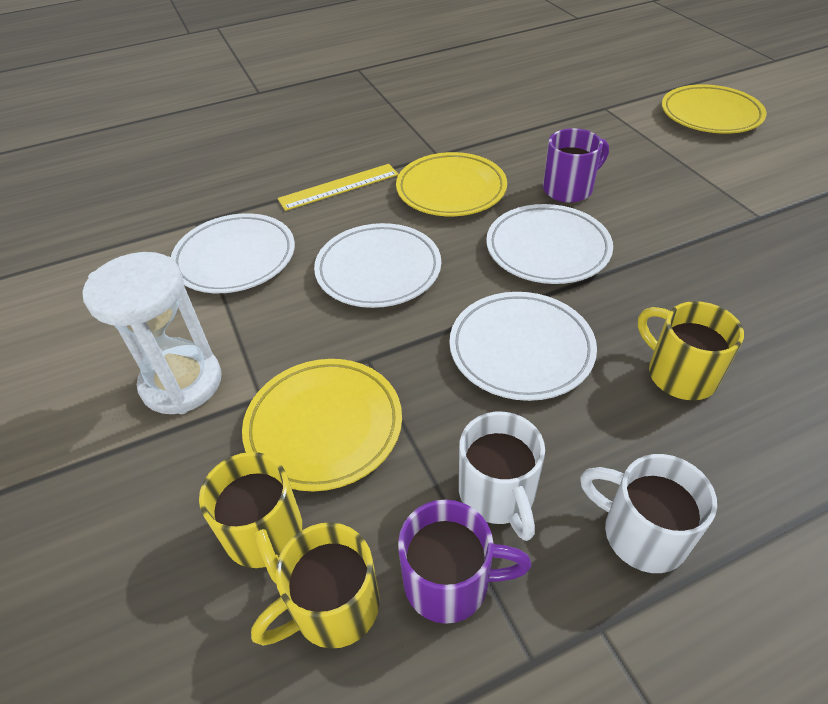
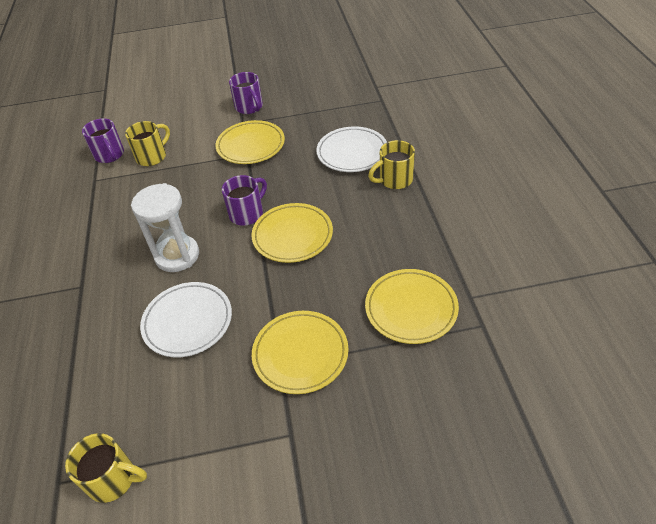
purple mug: [398,500,532,624] [543,128,609,203] = 2 -> [82,118,124,163] [222,175,267,226] [229,72,263,114] = 3
white mug: [459,412,545,541] [580,454,717,573] = 2 -> none = 0
white plate: [171,213,295,293] [314,223,441,308] [450,292,597,401] [486,204,613,284] = 4 -> [140,282,232,357] [316,126,387,172] = 2
yellow plate: [242,359,402,491] [396,152,507,216] [662,84,766,134] = 3 -> [215,120,285,164] [251,203,333,263] [252,311,349,394] [365,269,459,344] = 4
yellow ruler: [278,164,399,211] = 1 -> none = 0

